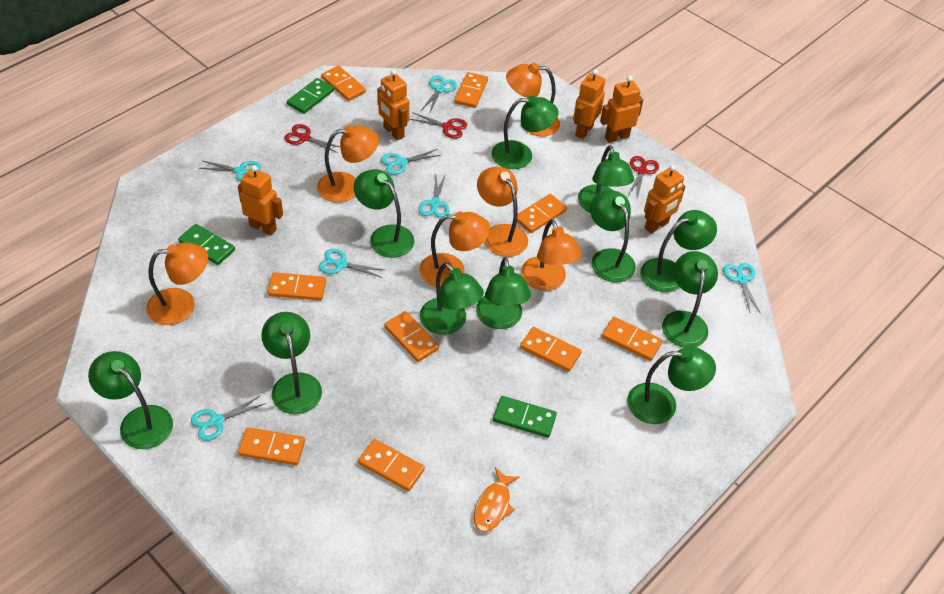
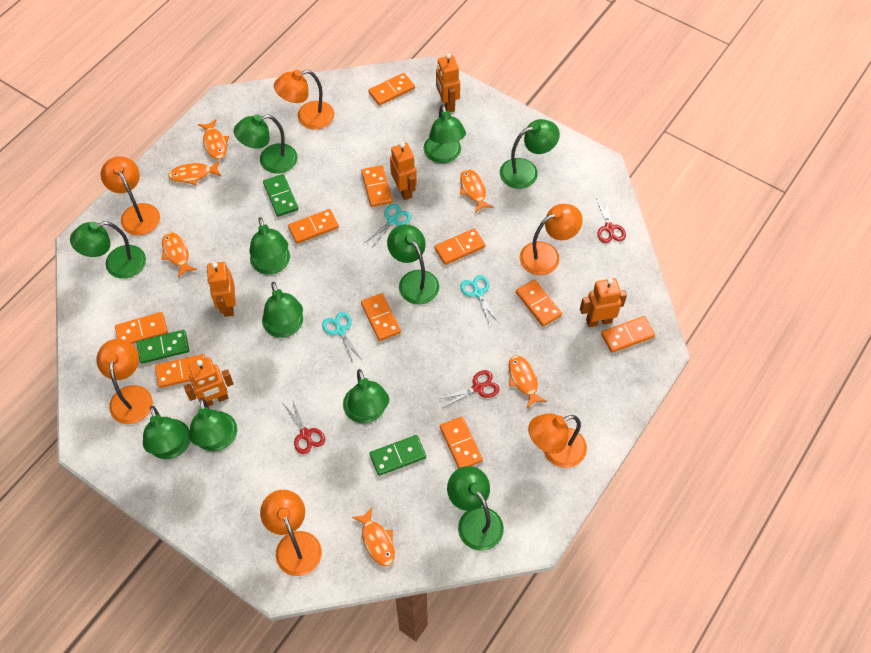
orange domino: [238,427,305,465] [268,272,326,301] [321,66,366,101] [358,439,425,491] [384,311,439,362] [454,72,488,108] [517,194,567,233] [520,327,582,372] [602,317,663,361] = 9 -> [115,312,168,344] [155,354,205,388] [288,209,339,244] [361,165,393,207] [361,293,401,341] [368,73,415,106] [434,228,485,265] [440,416,483,469] [516,280,562,326] [601,316,655,353] = 10
orange fish: [474,467,520,532] = 1 -> [162,232,197,278] [168,160,221,185] [198,119,229,159] [352,508,395,566] [460,169,493,213] [509,355,547,408] = 6
turquoise scissors: [191,395,266,441] [199,161,261,181] [319,249,384,278] [381,149,441,175] [418,174,449,218] [421,76,457,112] [723,263,761,314] = 7 -> [322,312,362,363] [364,204,411,247] [460,275,499,325] = 3

